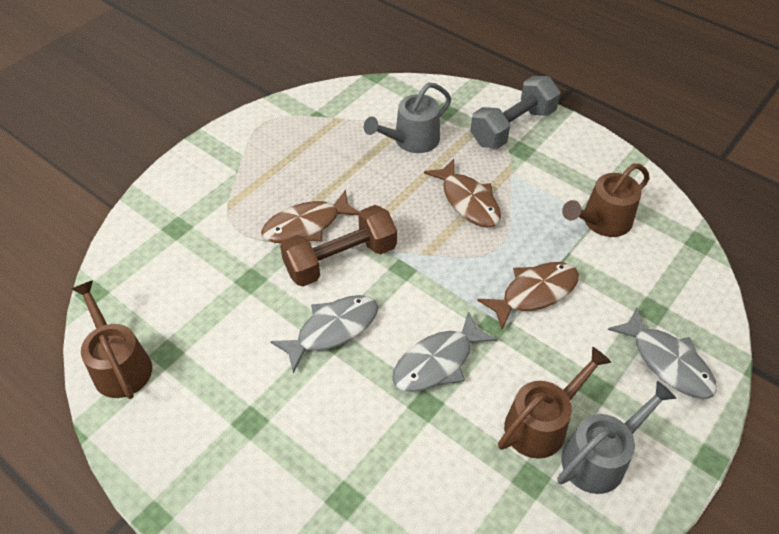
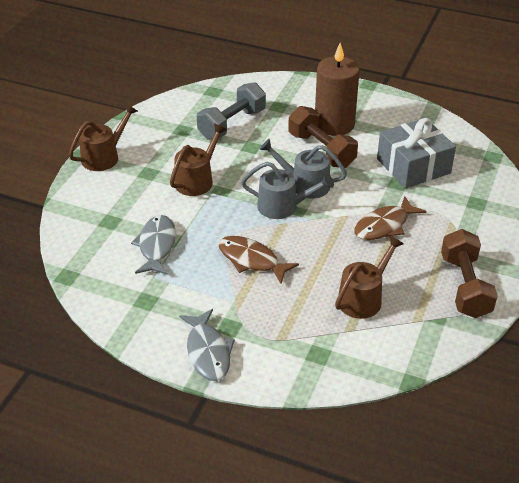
brown candle: none = 0 -> [315,43,360,136] = 1
brown dumbbell: [280,205,397,286] = 1 -> [288,106,358,168] [441,229,498,318] = 2
brown fish: [261,190,360,243] [424,159,501,228] [477,262,579,330] = 3 -> [218,236,299,284] [354,196,426,240] = 2
grey fish: [270,295,378,373] [392,311,498,392] [608,308,717,399] = 3 -> [131,215,176,275] [179,309,235,381] = 2
grey gift: none = 0 -> [377,118,456,189] = 1

